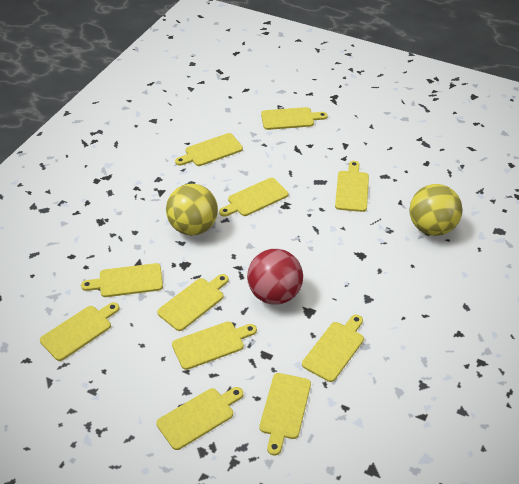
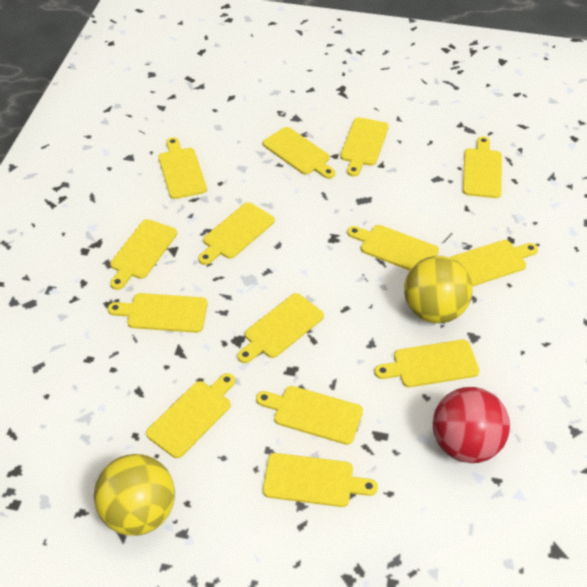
yellow cutting board: [40,302,120,361] [81,263,163,297] [156,387,243,450] [157,274,229,331] [172,321,257,370] [175,133,243,166] [219,178,288,217] [259,373,311,455] [261,107,328,130] [302,315,364,382] [335,161,369,212] = 11 -> [108,293,208,333] [110,219,177,290] [146,373,235,458] [158,137,207,199] [198,202,275,265] [237,293,324,363] [256,386,363,445] [263,127,335,179] [263,453,378,507] [340,117,389,177] [347,225,439,271] [374,340,480,387] [450,240,538,286] [463,136,502,198] = 14

